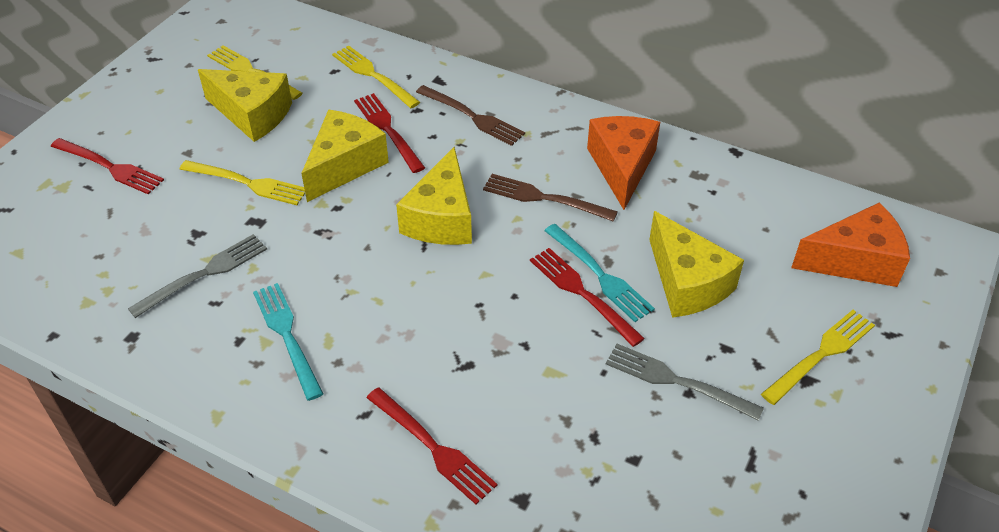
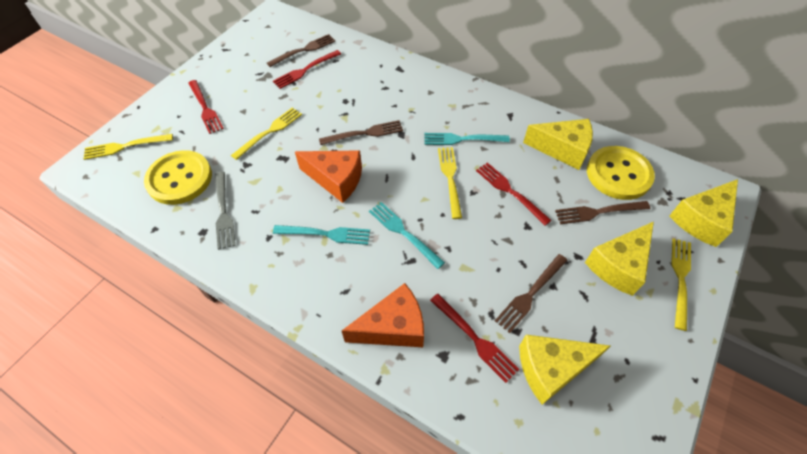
brown fork: [416,85,525,146] [483,174,618,222] = 2 -> [267,34,335,67] [319,120,403,145] [495,254,568,333] [555,201,650,224] = 4
grey fork: [128,234,267,318] [606,344,764,421] = 2 -> [215,172,236,250] = 1
turquoise fork: [253,283,323,401] [544,224,655,322] = 2 -> [273,225,370,245] [369,202,445,269] [424,133,510,145] = 3
yellow button: none = 0 -> [144,150,212,205] [587,146,655,200] = 2

